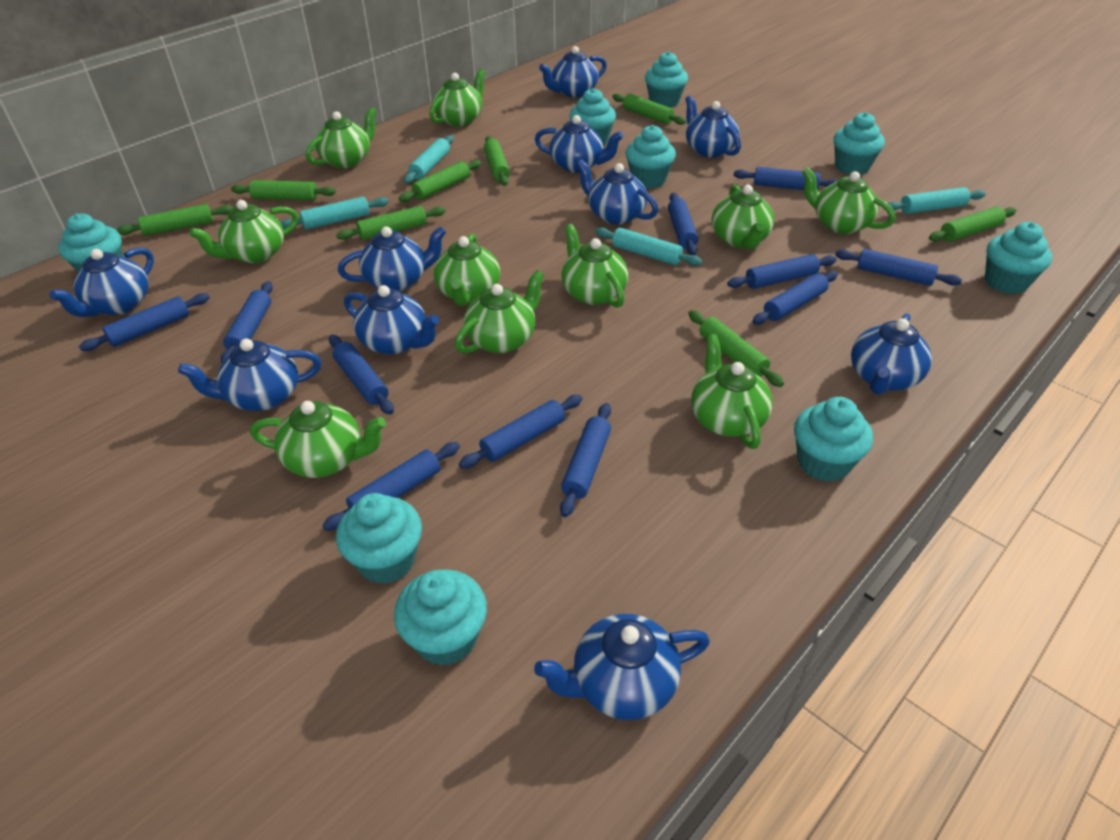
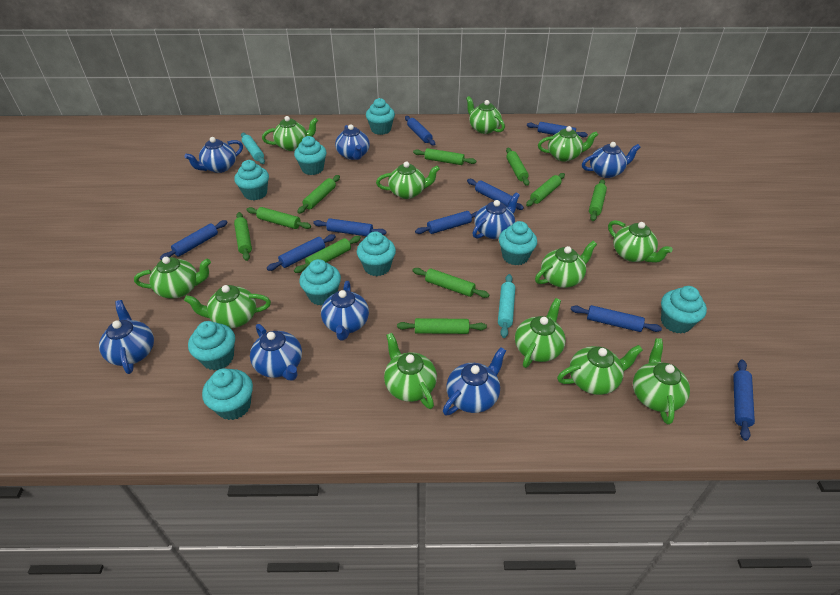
blue rolling pin: [79,293,210,351] [221,281,273,363] [322,442,460,531] [329,335,394,415] [459,395,582,469] [560,403,611,517] [668,193,698,255] [727,254,837,289] [734,167,838,190] [752,270,838,325] [835,249,962,286] = 11 -> [160,220,228,260] [267,234,336,271] [313,218,386,236] [405,116,435,146] [415,211,478,234] [467,179,524,210] [527,122,588,138] [571,305,662,332] [733,359,755,441] = 9
blue teapot: [49,247,154,317] [178,339,321,411] [338,226,446,291] [344,285,439,355] [534,614,710,720] [535,115,623,173] [539,46,607,98] [576,159,658,225] [685,95,741,158] [851,314,932,395] = 10 -> [99,300,154,374] [184,137,243,173] [250,324,302,381] [321,281,369,340] [335,124,370,160] [443,347,506,416] [472,193,520,239] [582,142,641,178] = 8
green rolling pin: [116,204,233,236] [231,180,336,200] [336,206,445,240] [399,160,481,202] [484,136,510,186] [612,93,686,125] [688,310,784,387] [929,207,1017,242] = 8 -> [234,212,252,261] [246,207,311,229] [294,236,361,273] [297,175,340,214] [397,318,487,334] [413,148,476,165] [413,268,489,298] [506,148,529,186] [526,173,565,206] [589,179,607,221] = 10
green teapot: [190,200,299,263] [250,401,386,478] [306,107,377,168] [429,69,485,126] [434,234,500,306] [455,270,544,354] [561,224,628,308] [691,334,773,449] [712,185,774,249] [802,168,896,234] = 10 -> [134,257,211,298] [184,285,271,328] [262,116,318,151] [376,162,440,199] [384,333,437,409] [466,96,505,134] [515,298,565,368] [535,241,597,288] [538,126,598,162] [557,345,643,395] [608,220,673,263] [633,338,690,425] = 12
turquoise rolling pin: [280,197,389,230] [404,135,454,183] [595,227,702,266] [888,187,986,214] = 4 -> [241,133,265,164] [498,274,515,338] = 2

